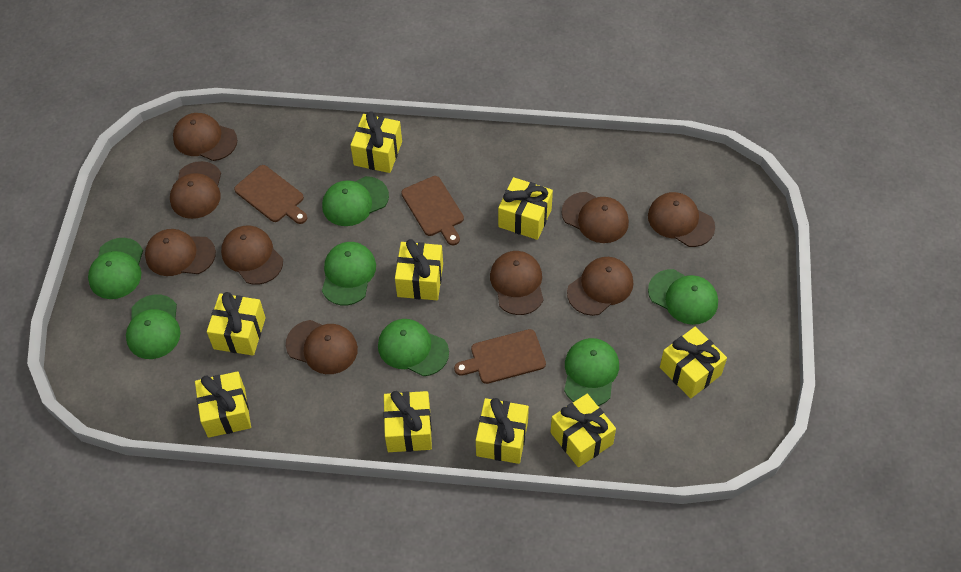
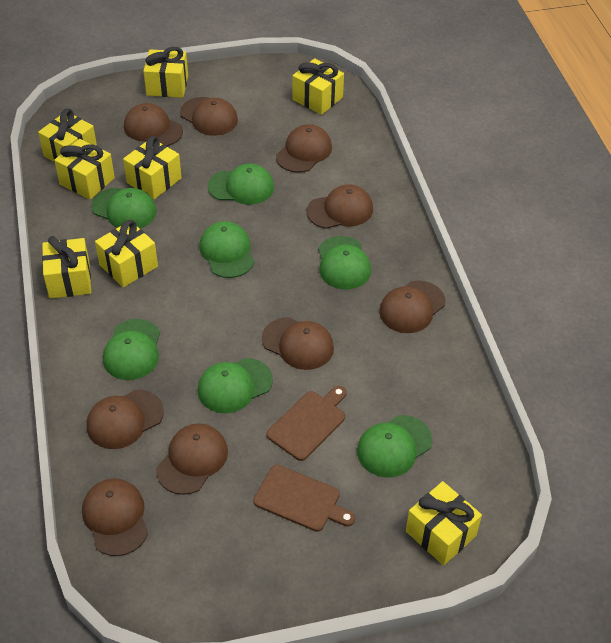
brown cutting board: [234,165,307,224] [401,176,464,245] [454,329,546,384] = 3 -> [253,465,355,532] [266,386,347,461] = 2
yellow gift: [195,371,251,438] [207,292,266,356] [351,111,402,173] [383,391,432,452] [395,239,443,300] [476,398,529,464] [498,177,553,240] [550,394,616,467] [660,327,727,399] = 9 -> [38,109,97,162] [42,236,91,299] [54,139,115,200] [95,220,158,287] [123,136,182,199] [143,47,188,98] [292,58,344,115] [406,481,482,566] = 8

